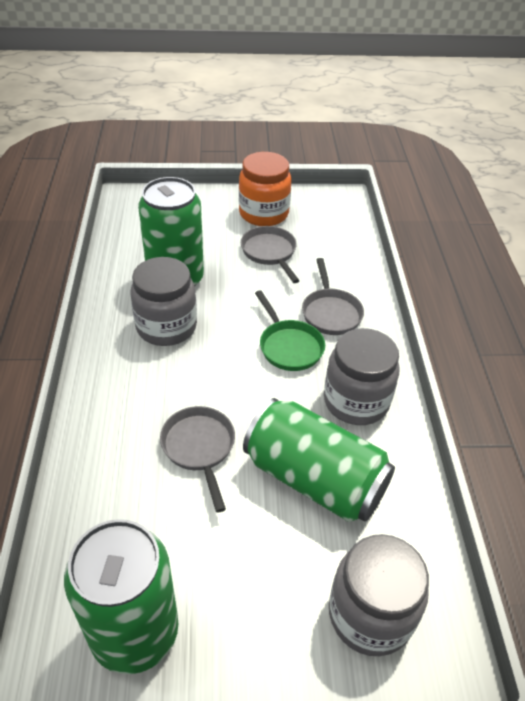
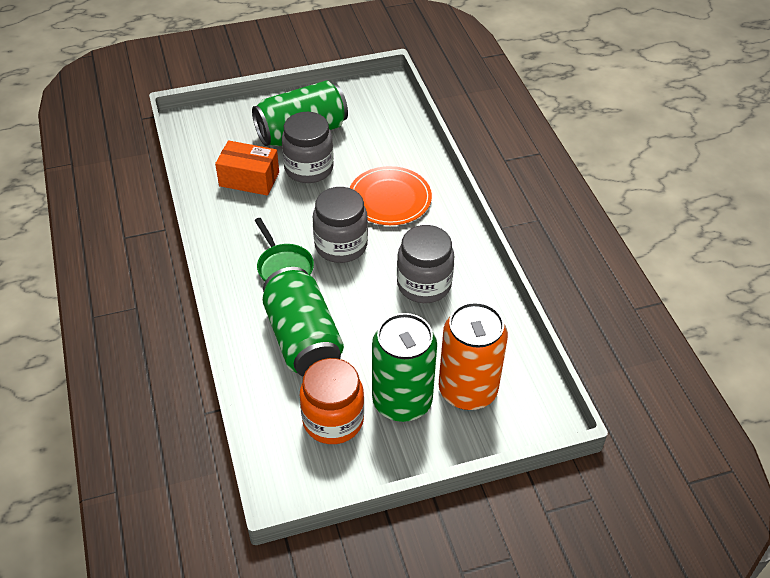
grey pan: [160,406,235,512] [241,226,300,283] [302,258,364,335] = 3 -> none = 0
orange box: none = 0 -> [215,140,279,196] = 1
orange can: none = 0 -> [439,302,508,410] = 1
orange plate: none = 0 -> [350,166,432,225] = 1

